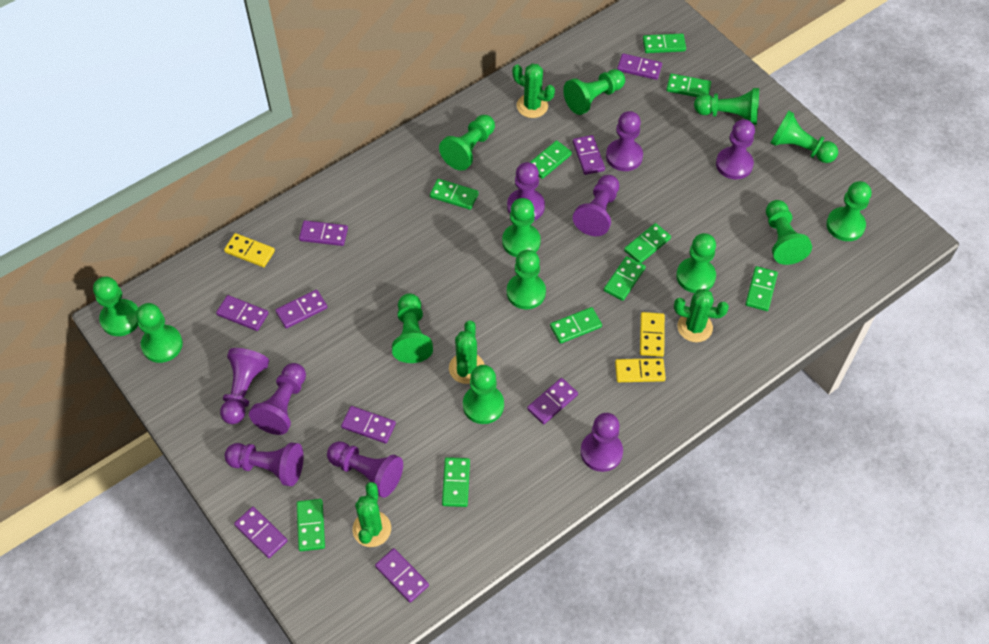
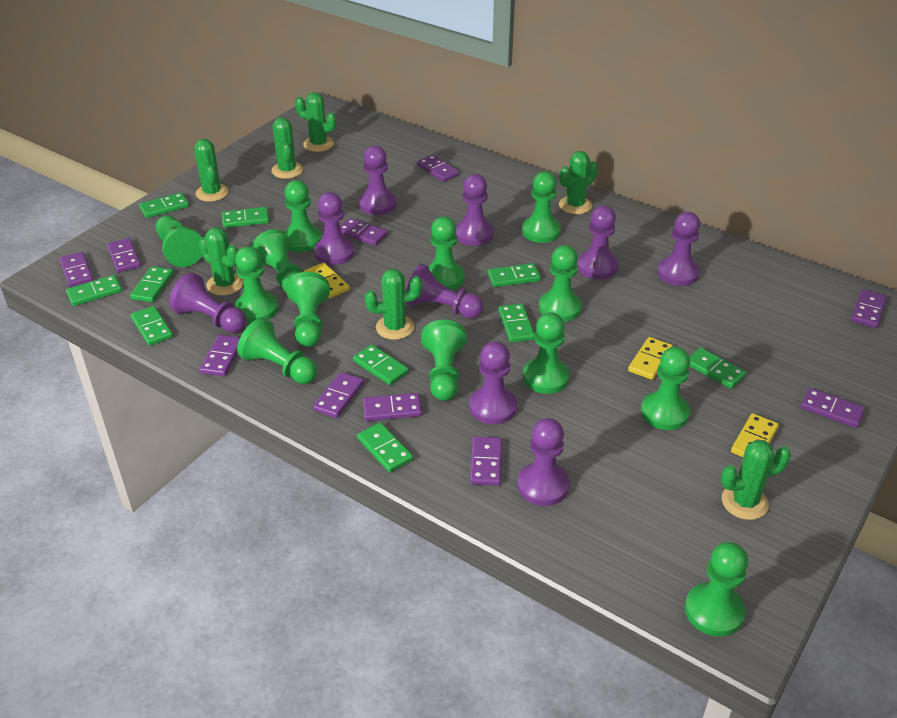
green cactus: [353,482,391,547] [449,321,484,384] [512,64,555,118] [674,289,729,342] = 4 -> [194,139,229,202] [199,227,244,296] [272,117,303,179] [295,92,336,152] [365,269,422,340] [559,151,598,214] [721,440,791,520] = 7
purple domino: [216,295,269,331] [234,507,288,558] [275,289,327,329] [299,220,348,246] [341,406,396,443] [375,548,429,603] [527,378,578,424] [573,135,605,175] [617,53,662,80] = 9 -> [59,252,94,287] [107,238,141,273] [199,335,240,376] [313,372,364,418] [340,218,388,246] [363,393,422,421] [417,155,459,182] [470,436,502,486] [801,388,865,428] [851,289,887,328] = 10

